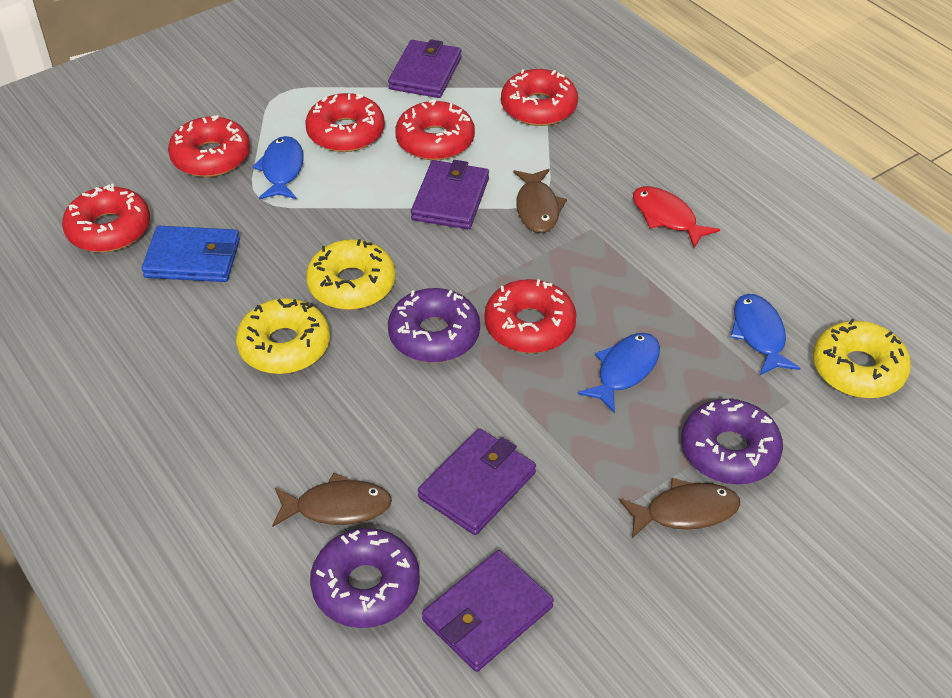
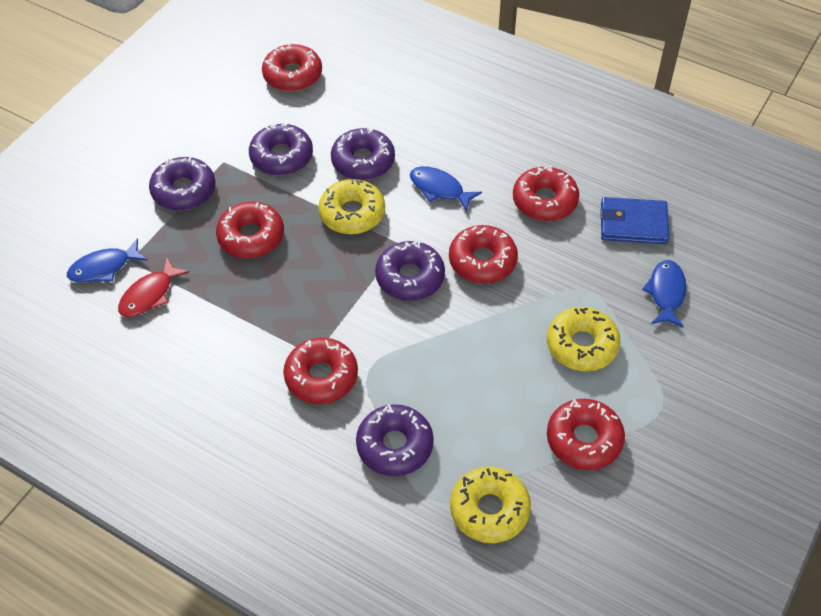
brown fish: [272,473,392,527] [513,169,567,233] [619,478,740,538] = 3 -> none = 0
purple donut: [310,528,420,628] [388,288,480,363] [681,399,783,484] = 3 -> [149,157,215,211] [249,124,313,176] [331,128,395,180] [356,404,434,476] [375,241,445,301] = 5
purple wallet: [388,39,462,98] [411,160,489,229] [418,428,536,535] [422,550,554,672] = 4 -> none = 0

